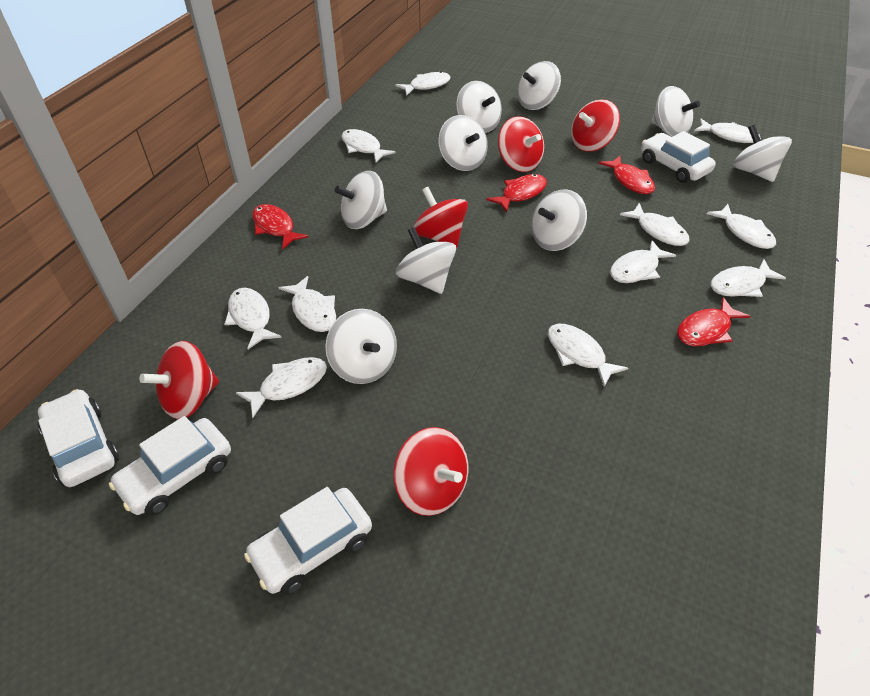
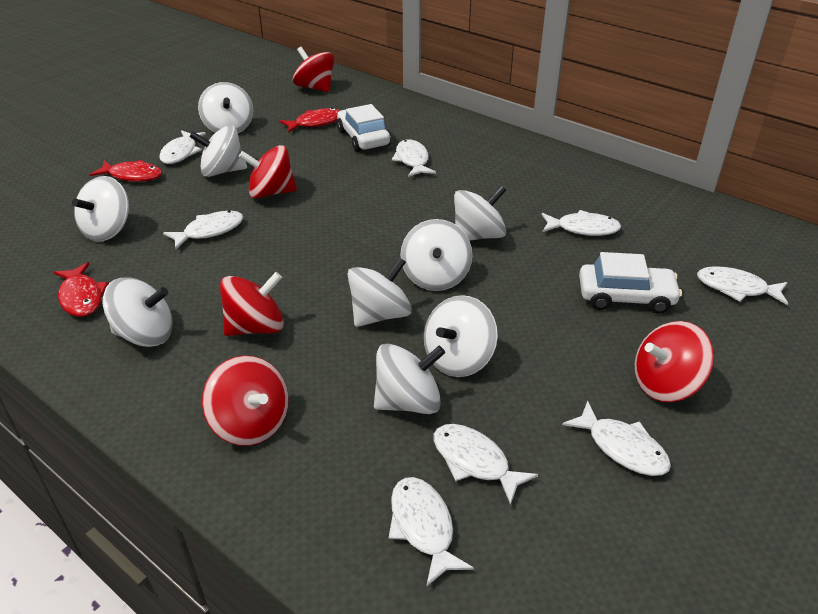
red fish: [252,204,309,249] [486,174,547,212] [598,156,655,194] [677,297,750,346] = 4 -> [53,262,109,317] [89,160,162,182] [279,108,340,132] = 3
white car: [38,389,119,487] [109,416,231,516] [244,487,372,595] [641,131,716,183] = 4 -> [337,104,391,152] [579,252,682,314] = 2
white fish: [224,288,282,349] [236,357,327,418] [279,276,336,332] [341,129,395,162] [396,71,451,96] [548,324,628,387] [610,240,676,283] [620,203,690,246] [694,118,761,143] [707,204,776,249] [711,259,786,297] = 11 -> [159,130,206,164] [163,210,244,249] [389,477,474,587] [392,139,436,177] [433,424,538,505] [542,210,621,236] [562,401,671,476] [697,266,788,305] = 8

